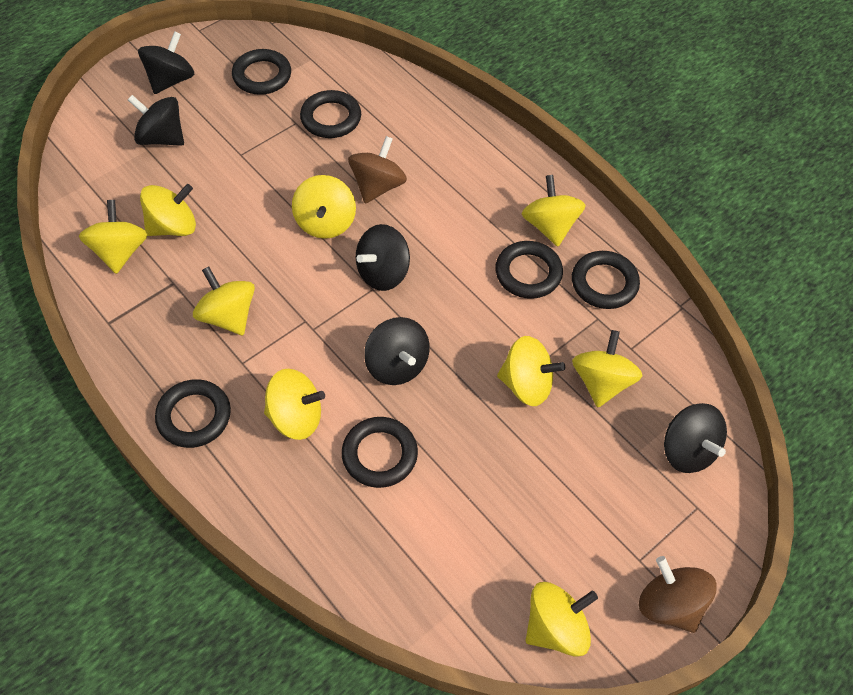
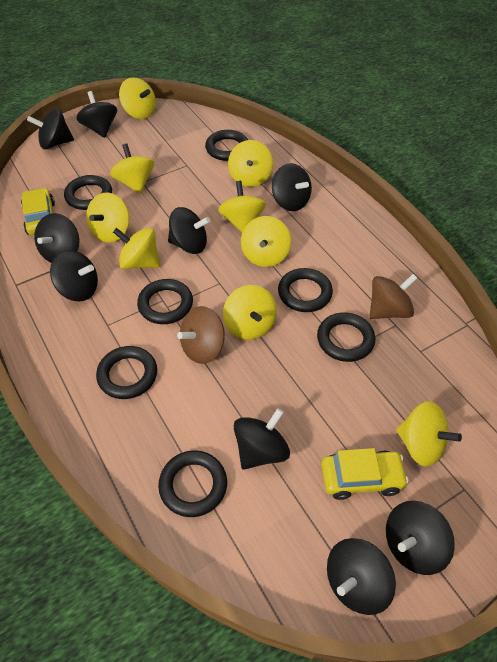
black ring: [155,379,231,448] [232,49,291,95] [300,90,361,138] [342,417,418,488] [495,241,563,299] [572,251,640,309] = 6 -> [64,175,112,210] [96,346,157,399] [137,279,193,324] [158,451,227,517] [205,130,248,161] [278,268,333,312] [317,312,376,362] = 7
black spinning top: [128,95,184,146] [138,31,195,94] [356,224,410,291] [364,317,430,385] [664,403,727,473] = 5 -> [27,108,74,149] [34,213,79,263] [50,250,98,302] [76,91,117,138] [168,207,210,254] [234,408,290,470] [272,163,312,211] [327,538,396,615] [386,501,455,575] = 9
yellow car: none = 0 -> [21,188,55,235] [321,448,409,500] = 2

